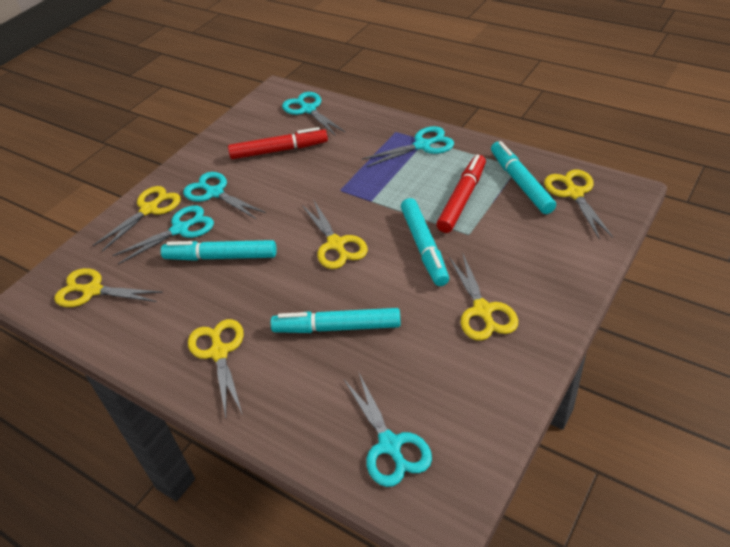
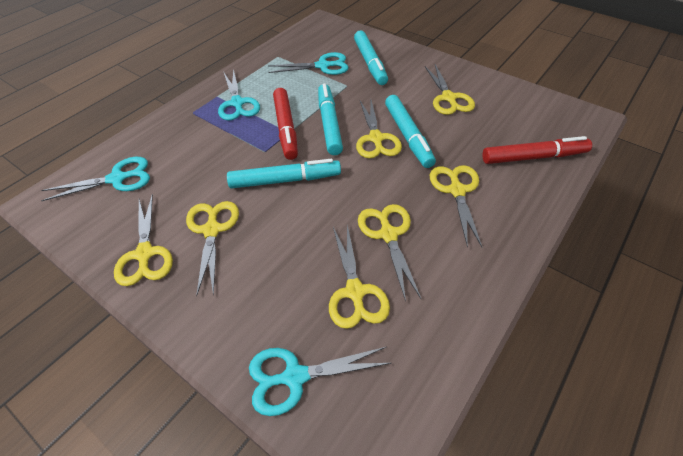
turquoise scissors: [112,205,214,264] [183,172,266,219] [282,92,346,136] [344,373,432,487] [362,126,454,167] = 5 -> [41,157,150,201] [218,69,260,120] [249,347,391,416] [268,52,349,75] = 4
yellow scissors: [54,268,163,307] [93,186,181,252] [188,319,244,418] [302,199,368,269] [449,252,518,341] [544,169,613,240] = 6 -> [114,194,173,286] [186,201,239,296] [329,224,390,329] [356,100,402,159] [358,204,421,301] [425,65,475,115] [430,165,482,248] = 7

